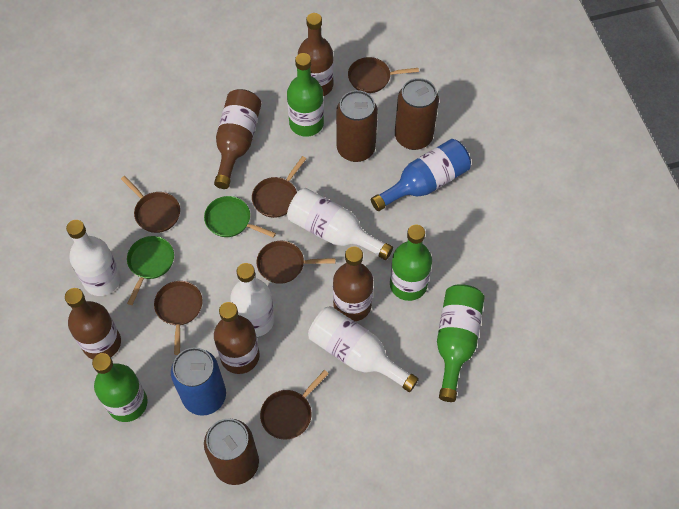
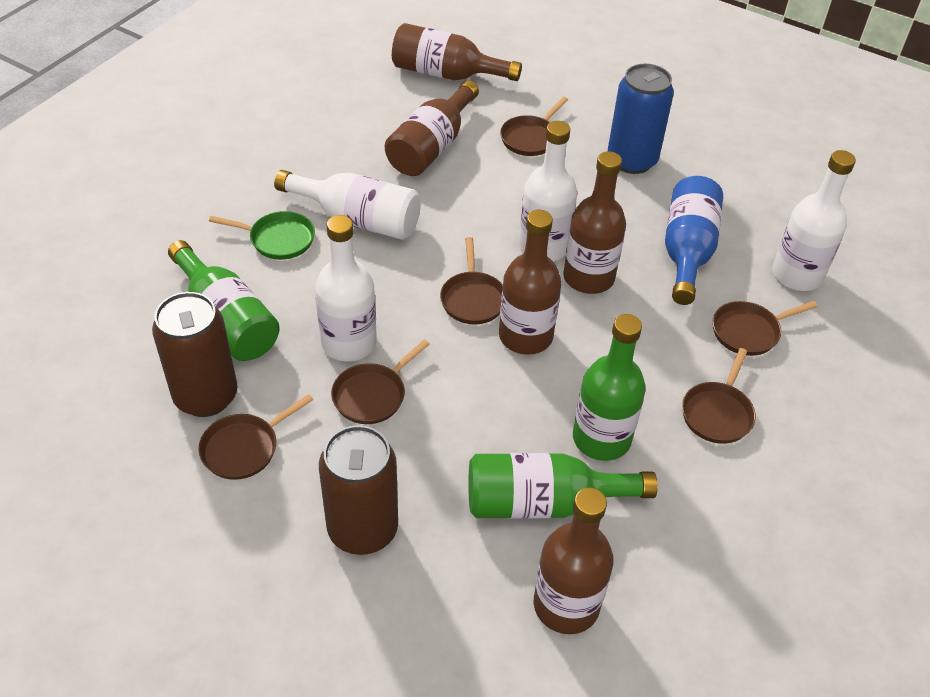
brown can: [204,419,259,485] [336,90,378,162] [395,78,439,150] = 3 -> [152,292,238,417] [319,425,398,555] = 2
green bottle: [92,353,147,422] [287,53,324,137] [390,225,432,301] [437,284,485,402] = 4 -> [168,240,280,361] [468,453,658,519] [573,314,646,461] = 3
green pan: [127,236,174,305] [204,196,276,238] = 2 -> [209,211,315,260] = 1

